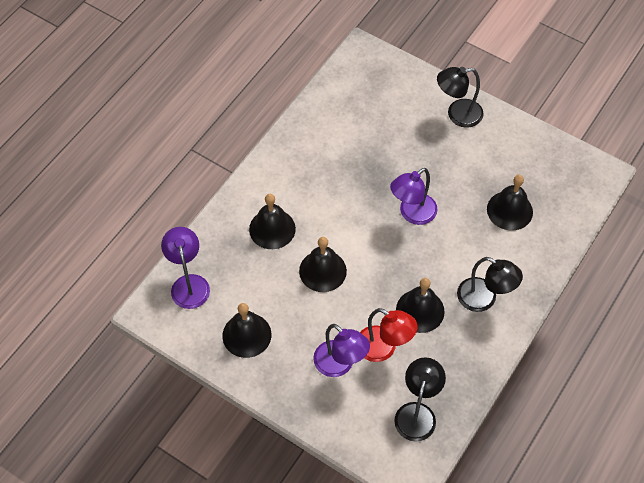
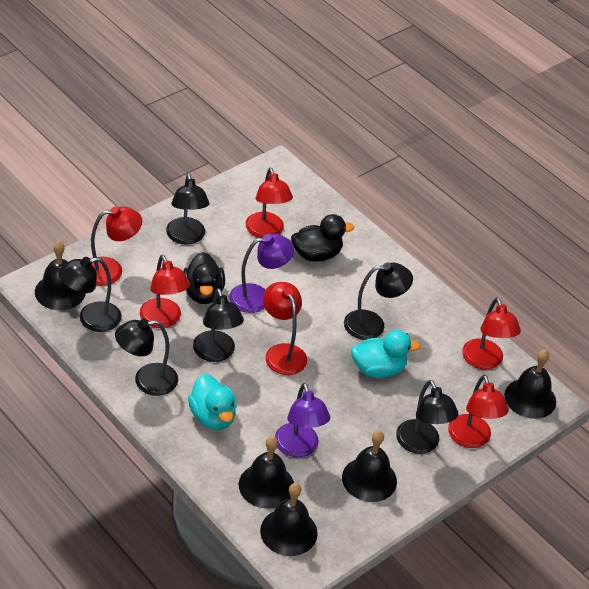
black duck: none = 0 -> [183,252,225,304] [291,214,354,262] = 2
black lamp: [394,357,446,441] [437,67,484,128] [457,257,523,312] = 3 -> [59,257,122,332] [115,319,178,396] [166,173,209,245] [193,288,244,362] [344,263,413,340] [396,380,459,454] = 6
purple lamp: [161,227,210,309] [313,324,370,377] [390,168,438,225] = 3 -> [229,234,294,313] [275,383,330,457] = 2
red lamp: [360,308,418,362] = 1 -> [91,206,142,286] [140,255,190,328] [245,168,293,238] [263,282,307,375] [448,375,509,448] [462,297,521,370] = 6
turquoise duck: none = 0 -> [188,374,237,430] [351,330,421,378] = 2

